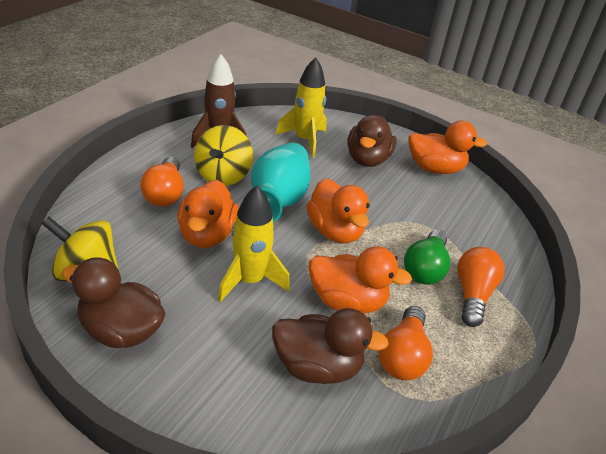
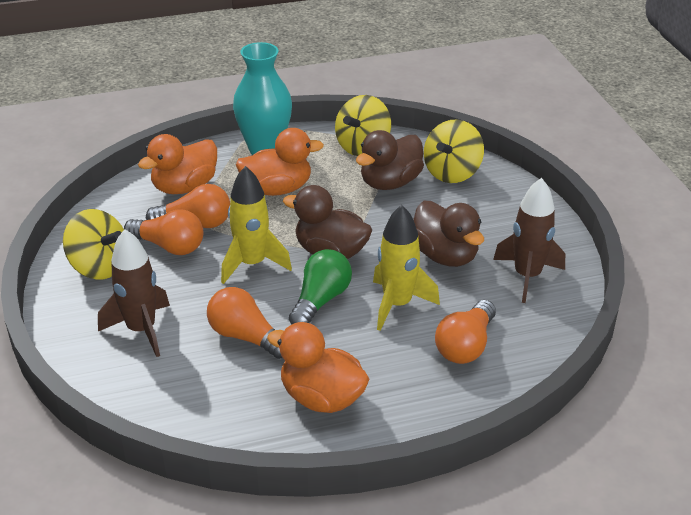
brown rocket: [191,54,246,148] = 1 -> [98,229,170,357] [493,178,565,303] = 2
orange duck: [177,180,239,248] [306,178,370,244] [309,246,412,314] [408,121,487,174] = 4 -> [138,134,217,194] [236,128,324,196] [267,322,369,413] = 3
orange light bulb: [140,157,184,207] [378,306,433,380] [457,247,505,327] = 3 -> [124,209,203,255] [146,184,230,228] [207,287,282,359] [435,300,496,364] = 4
yellow spinning top: [42,216,119,281] [194,125,253,186] = 2 -> [63,209,124,280] [335,95,391,156] [424,120,484,183] = 3

